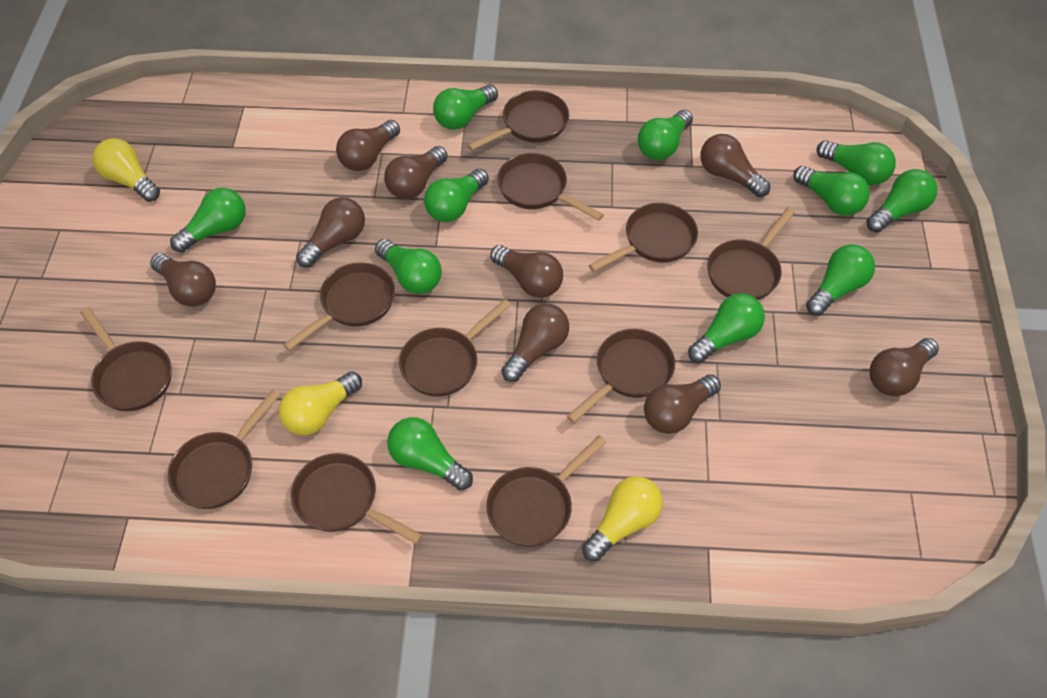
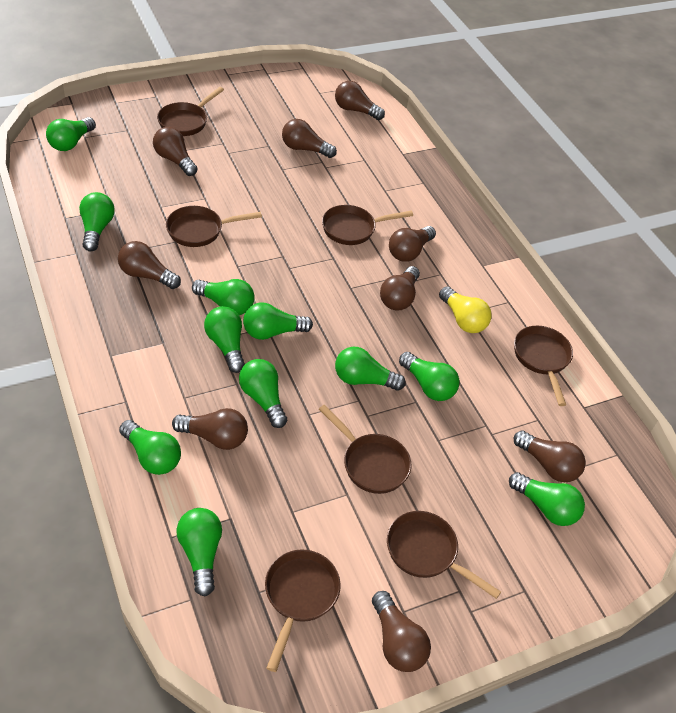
brown pan: [80,307,172,411] [168,389,281,509] [283,262,395,351] [291,453,422,544] [399,299,511,397] [467,90,569,151] [486,435,607,547] [497,153,604,221] [567,329,675,423] [588,203,698,272] [707,207,795,300] = 11 -> [157,87,224,136] [166,206,262,247] [265,550,341,672] [319,404,411,494] [322,205,413,245] [387,511,501,599] [514,326,573,406] = 7
yellow light bulb: [92,138,160,202] [279,371,362,436] [582,476,663,561] = 3 -> [439,286,492,333] = 1

